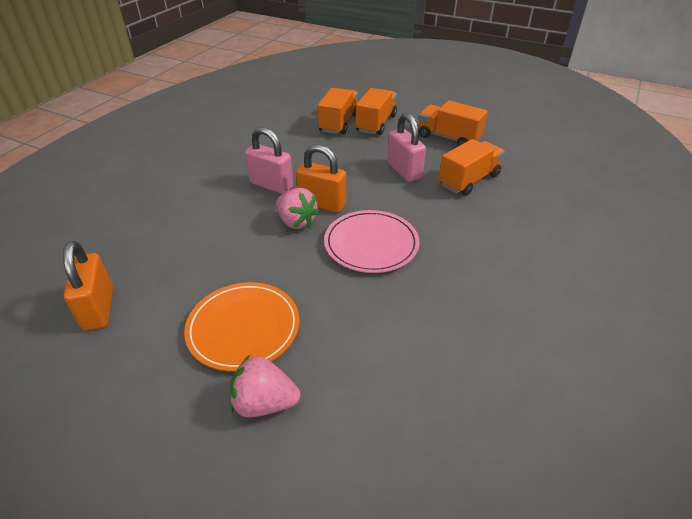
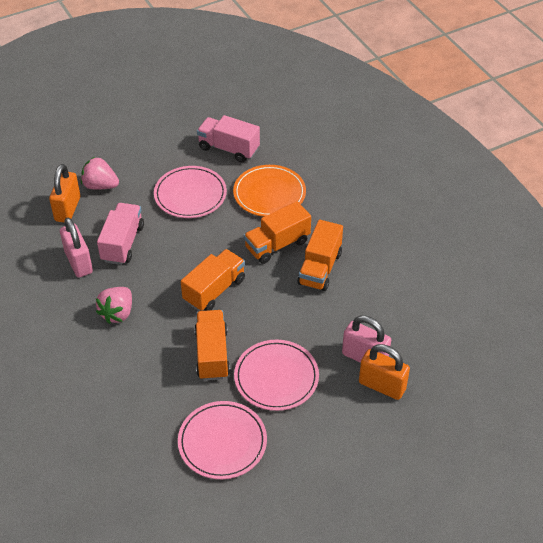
pink plate: [324,210,420,273] = 1 -> [154,166,227,218] [178,401,267,479] [234,340,319,411] = 3
pink truck: none = 0 -> [97,203,144,265] [197,115,260,163] = 2

